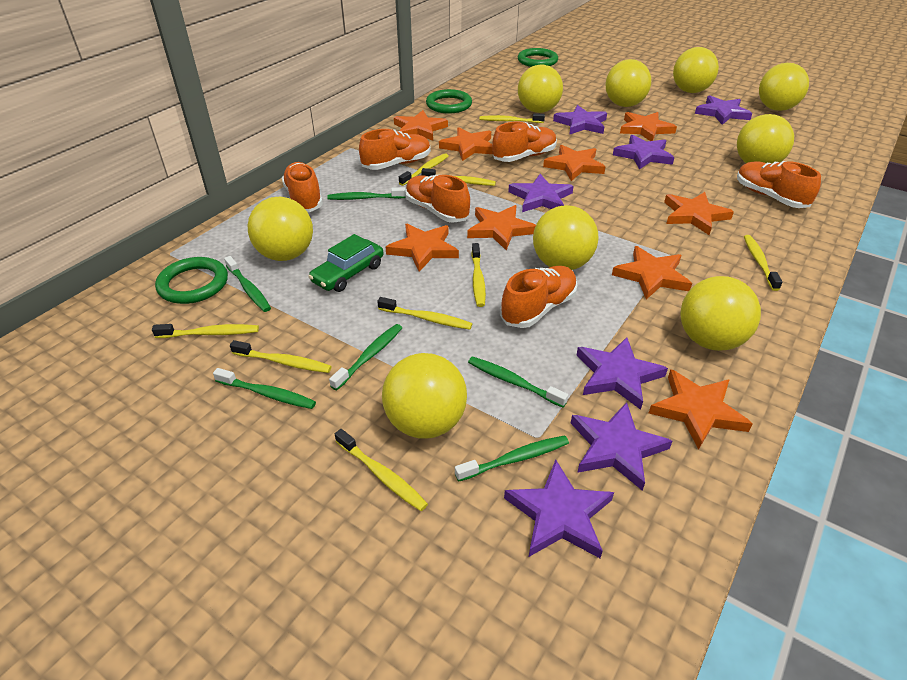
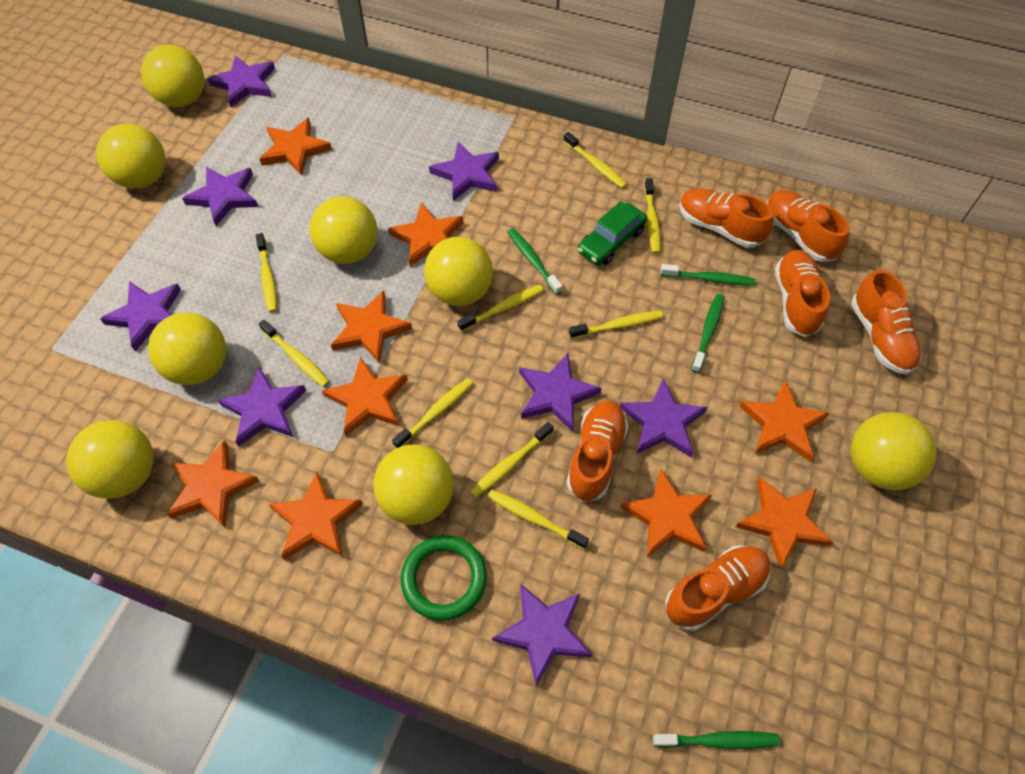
green ring: [155,257,228,304] [426,89,472,113] [518,48,558,67] = 3 -> [401,535,487,620] = 1
green toothbrush: [213,368,316,409] [224,256,271,312] [327,187,406,200] [329,324,402,390] [455,435,569,482] [468,356,568,408] = 6 -> [508,228,563,295] [653,731,780,749] [661,264,755,286] [691,294,724,373] = 4
purple star: [504,460,614,558] [508,174,574,212] [553,105,607,135] [571,402,672,491] [577,337,668,410] [613,135,674,170] [695,95,752,125] = 7 -> [100,281,181,351] [182,167,258,226] [207,55,275,107] [218,367,306,446] [429,142,499,201] [492,584,592,686] [519,353,602,432] [620,378,708,457] = 8
yellow ball: [248,197,313,261] [382,353,467,439] [518,64,563,113] [533,205,598,270] [606,59,651,107] [673,47,719,93] [680,276,761,351] [737,114,794,163] [759,63,809,111] = 9 -> [66,420,154,499] [96,124,165,189] [141,44,204,107] [148,312,226,385] [310,196,378,264] [373,445,454,525] [424,237,493,306] [851,412,936,490] = 8

